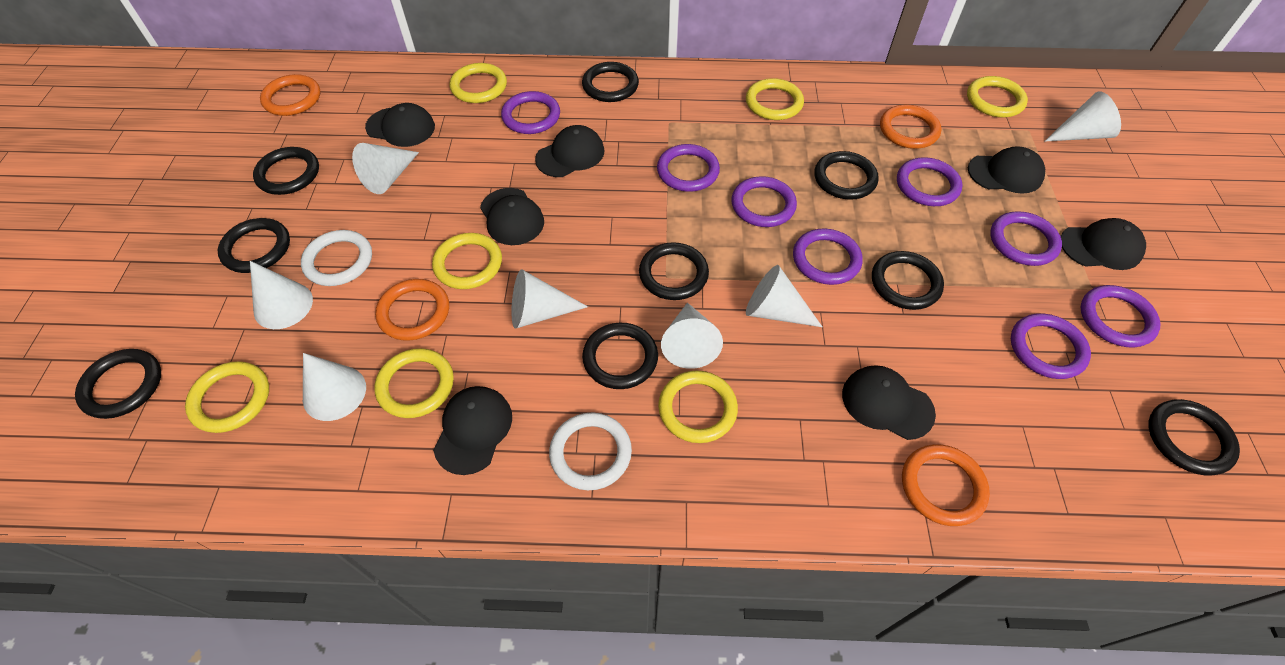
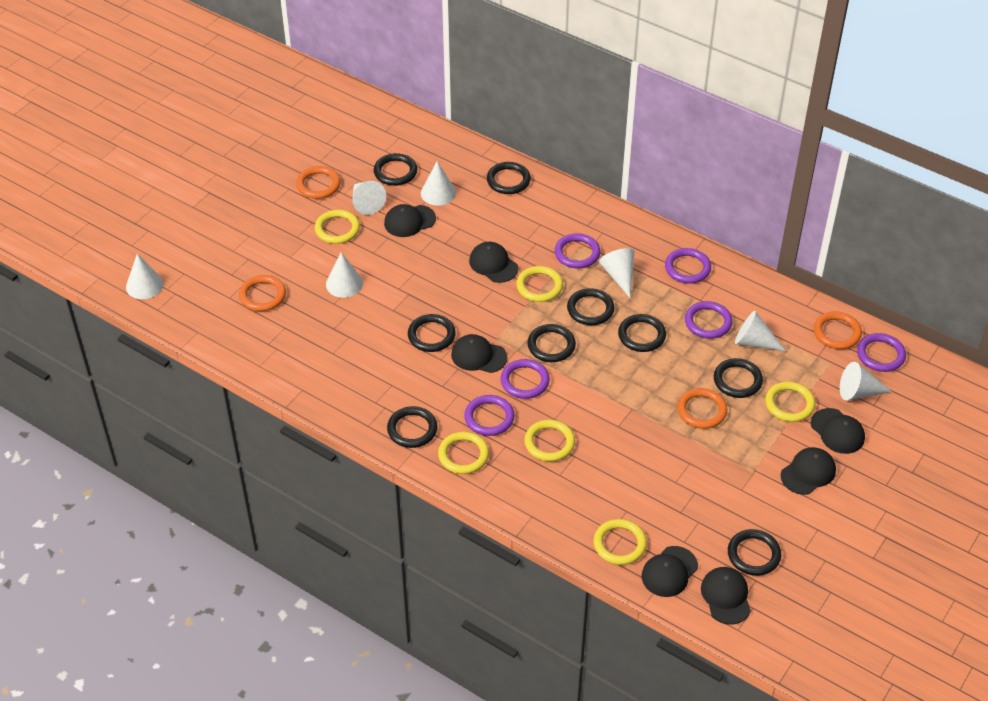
purple ring: [501,91,560,134] [657,144,720,192] [731,176,797,227] [793,229,863,285] [897,157,963,206] [990,211,1062,266] [1011,313,1091,379] [1081,285,1161,348] = 8 -> [464,395,515,436] [501,359,550,399] [555,233,600,268] [665,248,711,284] [685,301,733,339] [857,333,906,372] = 6
white ring: [301,230,372,286] [549,412,632,490] = 2 -> none = 0
yellow ring: [185,361,269,433] [374,348,454,418] [432,233,502,289] [449,63,507,103] [658,371,738,443] [746,78,804,120] [967,76,1028,118] = 7 -> [315,210,360,244] [438,432,489,474] [516,266,563,302] [524,420,575,462] [594,519,647,565] [765,382,815,422] = 6

